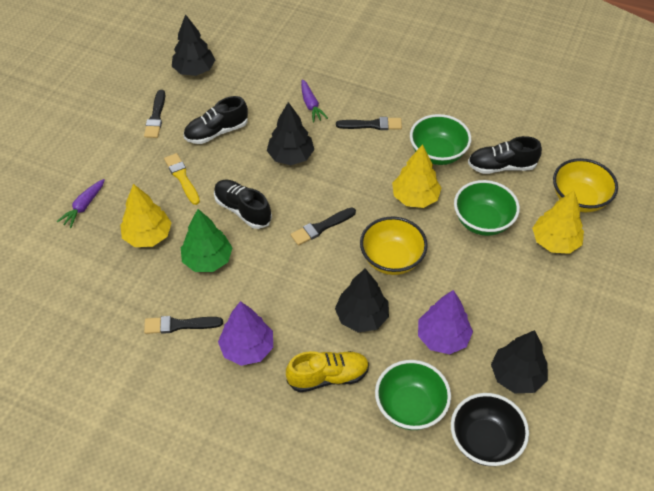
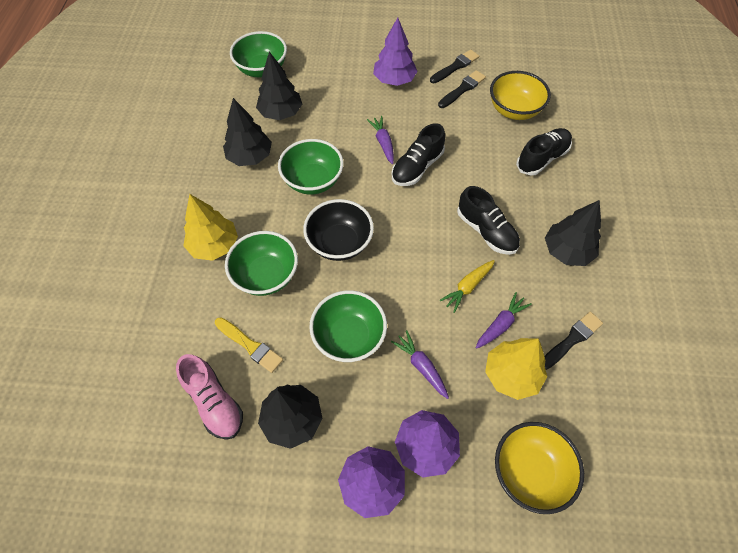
black brush: [144,90,165,138] [144,316,223,334] [291,207,356,245] [336,117,402,130] = 4 -> [430,50,479,83] [438,70,486,108] [545,311,603,370] = 3
green bowl: [375,360,451,430] [410,114,471,165] [454,180,520,236] = 3 -> [225,231,298,296] [230,31,287,78] [278,139,344,194] [309,290,387,362] = 4
green tree: [181,209,232,272] = 1 -> none = 0
pink shoe: none = 0 -> [176,354,243,440] = 1
purple carrot: [57,179,105,228] [301,79,328,123] = 2 -> [367,116,394,164] [391,330,449,399] [475,292,532,349] = 3
purple tree: [218,301,273,366] [418,290,473,355] = 2 -> [338,446,405,518] [373,18,418,86] [395,410,460,477] = 3
yellow carrot: none = 0 -> [440,260,495,313] = 1
yellow shoe: [286,351,369,392] = 1 -> none = 0
yellow tree: [120,184,172,247] [392,144,441,208] [532,190,584,254] = 3 -> [184,194,238,261] [485,338,547,400] = 2

